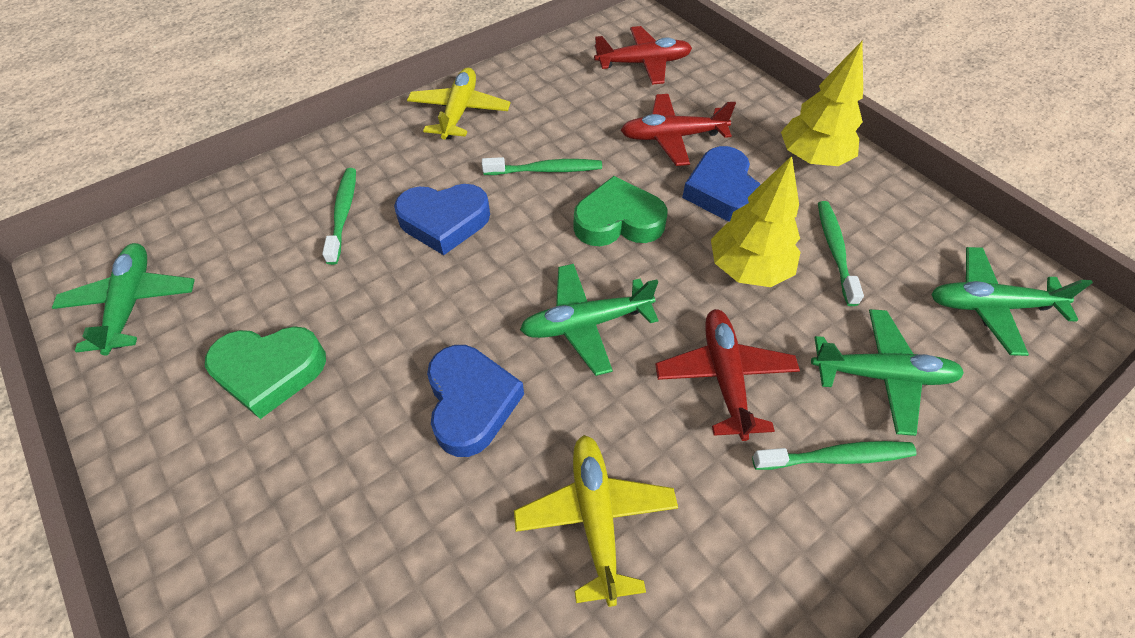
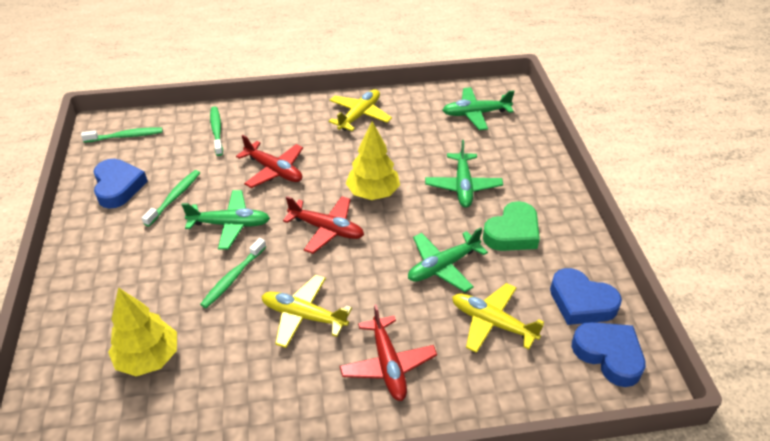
green heart: [205,326,326,419] [574,176,667,246] = 2 -> [483,201,540,251] = 1
yellow plane: [407,68,510,139] [514,435,678,607] = 2 -> [261,275,352,348] [329,89,392,131] [452,283,544,353] = 3

